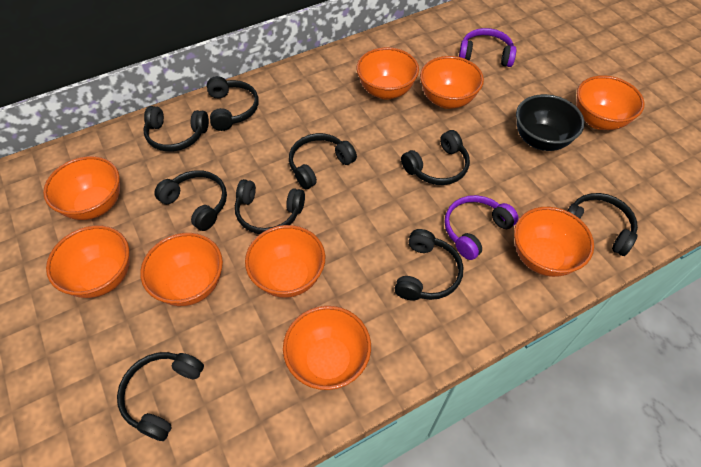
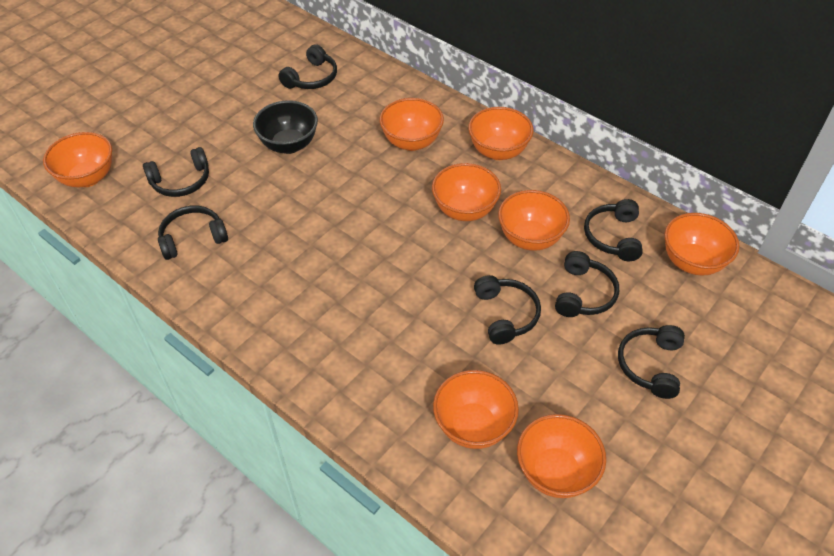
black headphones: [117,352,204,441] [143,106,209,152] [154,170,227,231] [207,76,259,131] [235,179,305,234] [289,133,357,189] [394,229,463,301] [401,130,470,185] [567,193,638,256] = 9 -> [143,147,209,197] [158,206,228,260] [278,44,337,89] [474,275,541,345] [555,251,619,317] [584,199,643,261] [618,325,685,399] = 7
orange bowl: [43,156,120,220] [46,225,130,298] [140,233,223,306] [245,225,325,298] [283,306,371,390] [357,47,419,100] [420,56,484,109] [514,207,594,277] [576,75,645,130] = 9 -> [43,132,112,187] [380,98,444,151] [432,163,501,221] [433,370,519,449] [468,107,533,160] [498,190,570,250] [517,414,606,498] [664,213,739,275] = 8
purple headphones: [444,195,519,260] [459,28,516,67] = 2 -> none = 0

